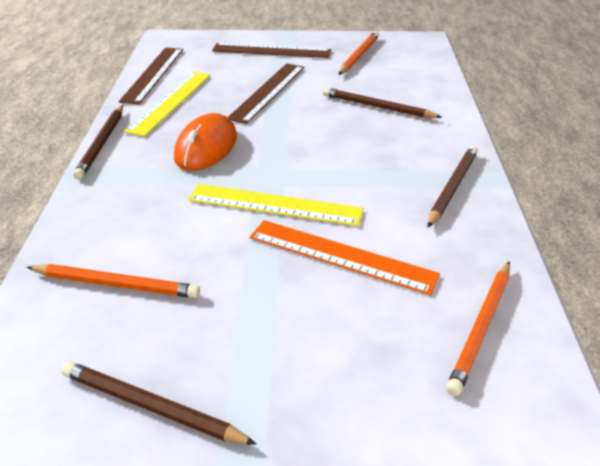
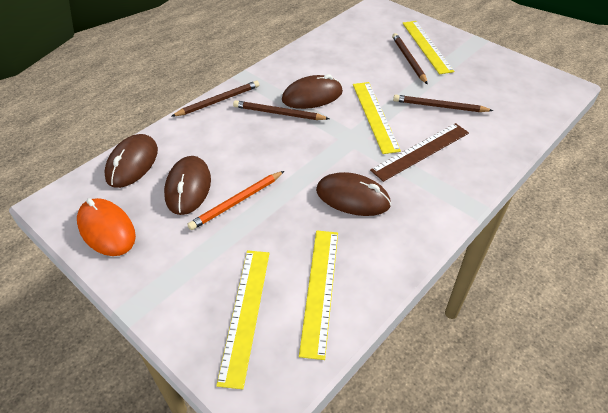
brown mouse: none = 0 -> [104,134,158,188] [164,156,211,215] [282,74,343,109] [316,172,391,216] = 4
brown ruler: [119,48,183,104] [212,43,331,58] [228,63,305,124] = 3 -> [370,123,469,182] = 1
orange pencil: [27,264,200,298] [339,31,379,75] [446,262,510,396] = 3 -> [187,171,284,230] = 1
orange ruler: [250,220,440,295] = 1 -> none = 0
yellow ruler: [124,71,211,137] [188,184,363,226] = 2 -> [216,250,270,389] [299,230,338,360] [353,82,401,154] [402,21,454,74] = 4

